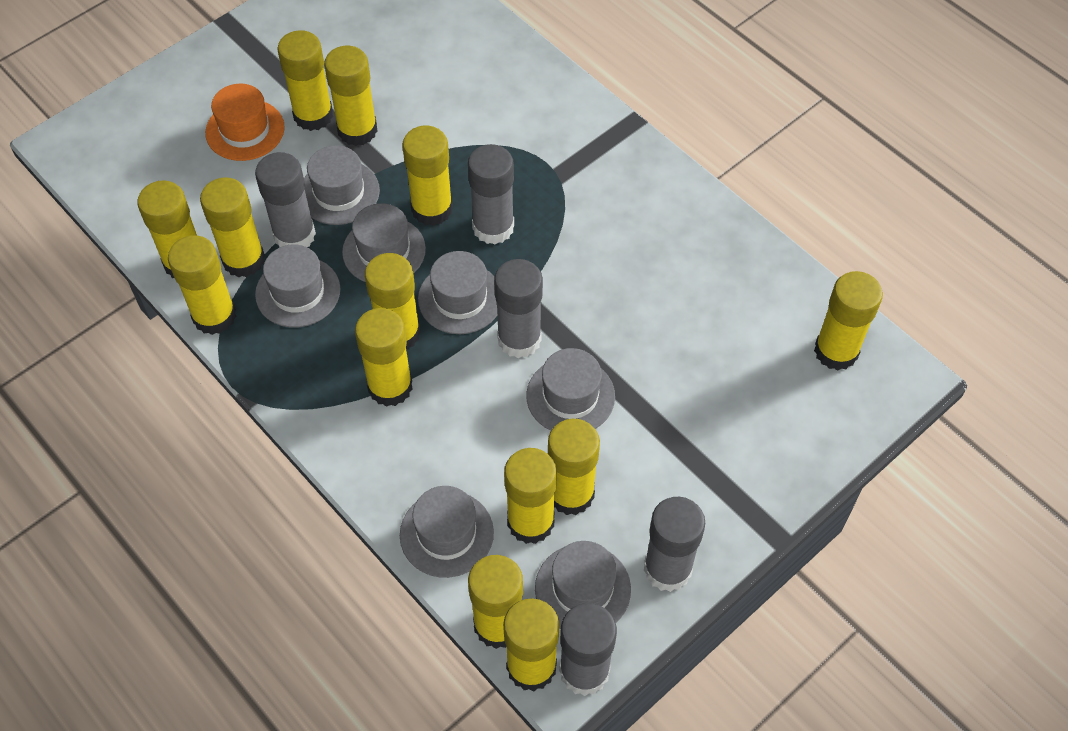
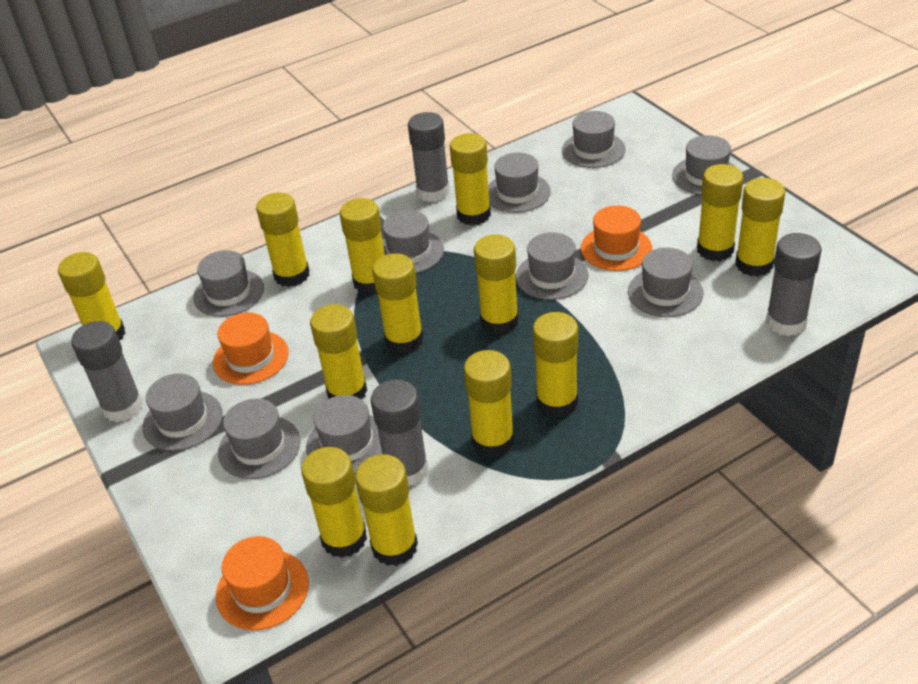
grey glue stick: [255,152,316,248] [468,144,514,245] [494,259,543,358] [559,603,617,696] [644,497,705,592] = 5 -> [71,321,143,422] [371,379,429,486] [408,112,450,202] [766,233,822,336] = 4
grey hat: [255,244,340,328] [304,145,380,225] [342,203,426,282] [400,486,494,578] [418,251,497,334] [526,348,615,431] [535,541,631,629] = 7 -> [142,373,223,451] [193,250,264,317] [218,399,301,479] [306,395,382,474] [382,210,444,273] [488,153,551,213] [516,232,588,300] [562,111,626,168] [628,248,704,317] [672,135,734,195] = 10
orange hat: [205,84,285,161] = 1 -> [213,312,289,385] [216,536,309,630] [581,205,652,271] = 3

